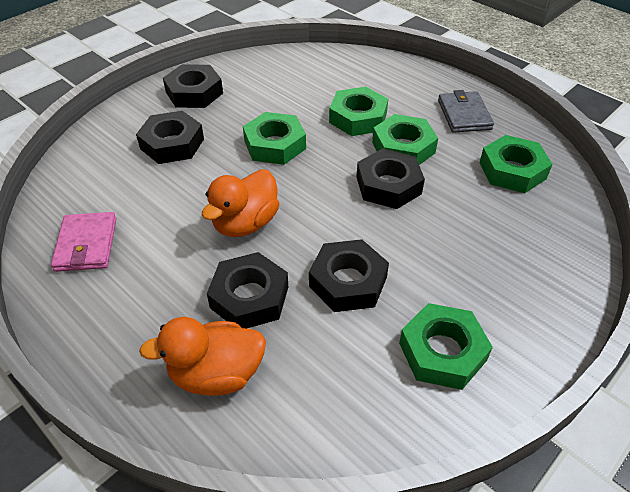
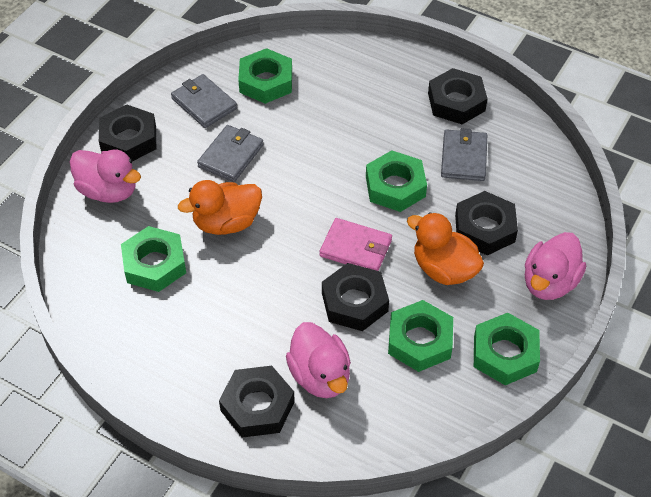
grey wallet: [438,90,494,133] = 1 -> [171,74,237,128] [197,125,263,182] [441,128,487,181] = 3
pink duck: none = 0 -> [70,149,141,203] [286,322,351,398] [525,232,586,300] = 3

